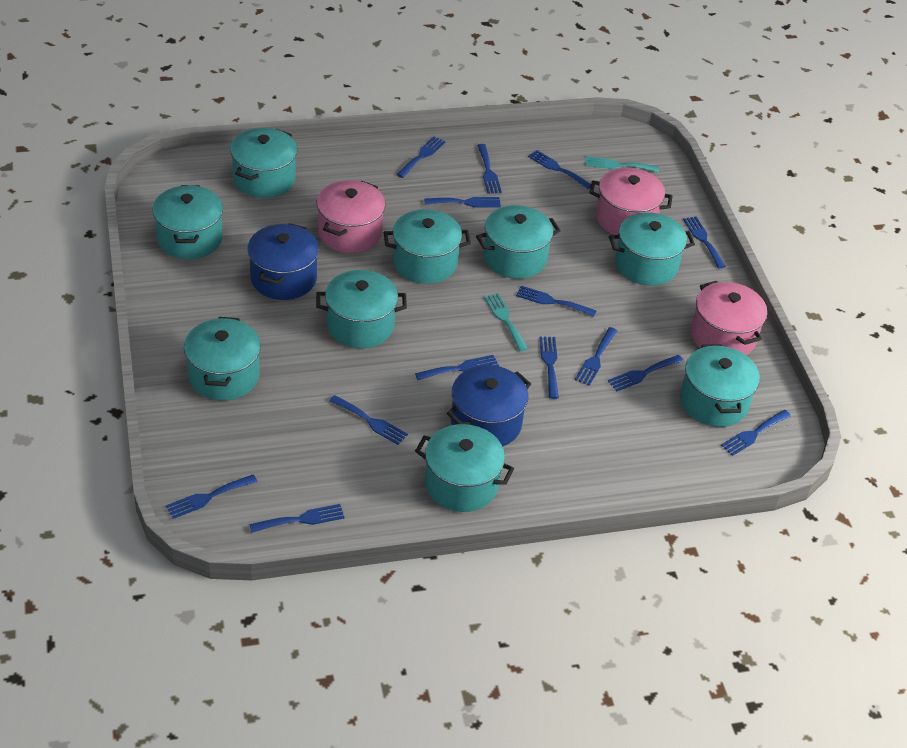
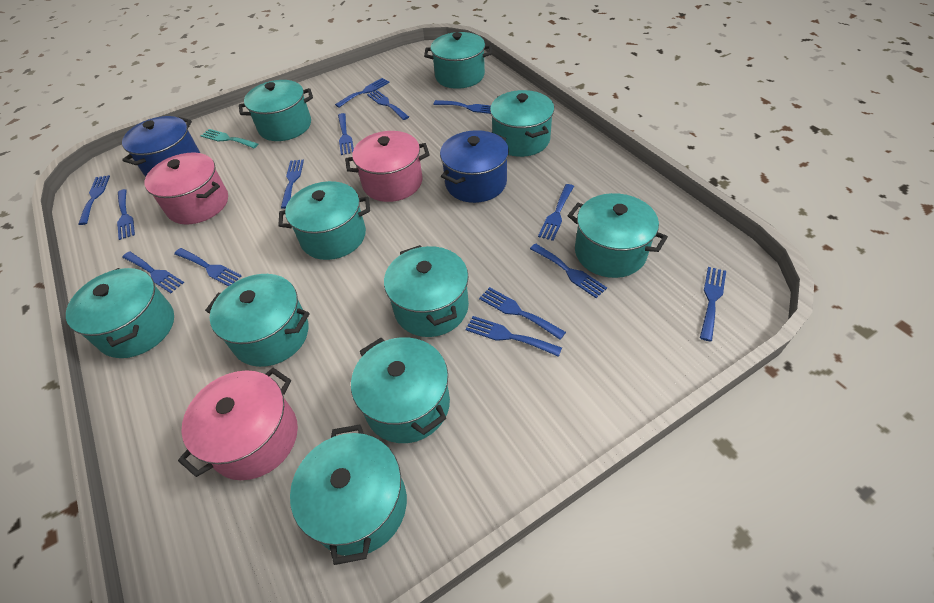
turquoise fork: [484,293,528,351] [585,156,659,172] = 2 -> [201,129,258,148] = 1
turquoise pot: [152,185,223,259] [184,317,261,401] [230,128,297,198] [316,270,407,348] [384,209,471,284] [415,424,514,512] [476,205,561,279] [609,212,695,286] [680,344,760,427] = 9 -> [66,268,174,358] [205,274,310,367] [239,80,313,141] [278,181,370,260] [290,425,407,565] [351,337,450,443] [384,245,469,337] [424,32,492,89] [490,90,554,157] [567,193,668,278] = 10

